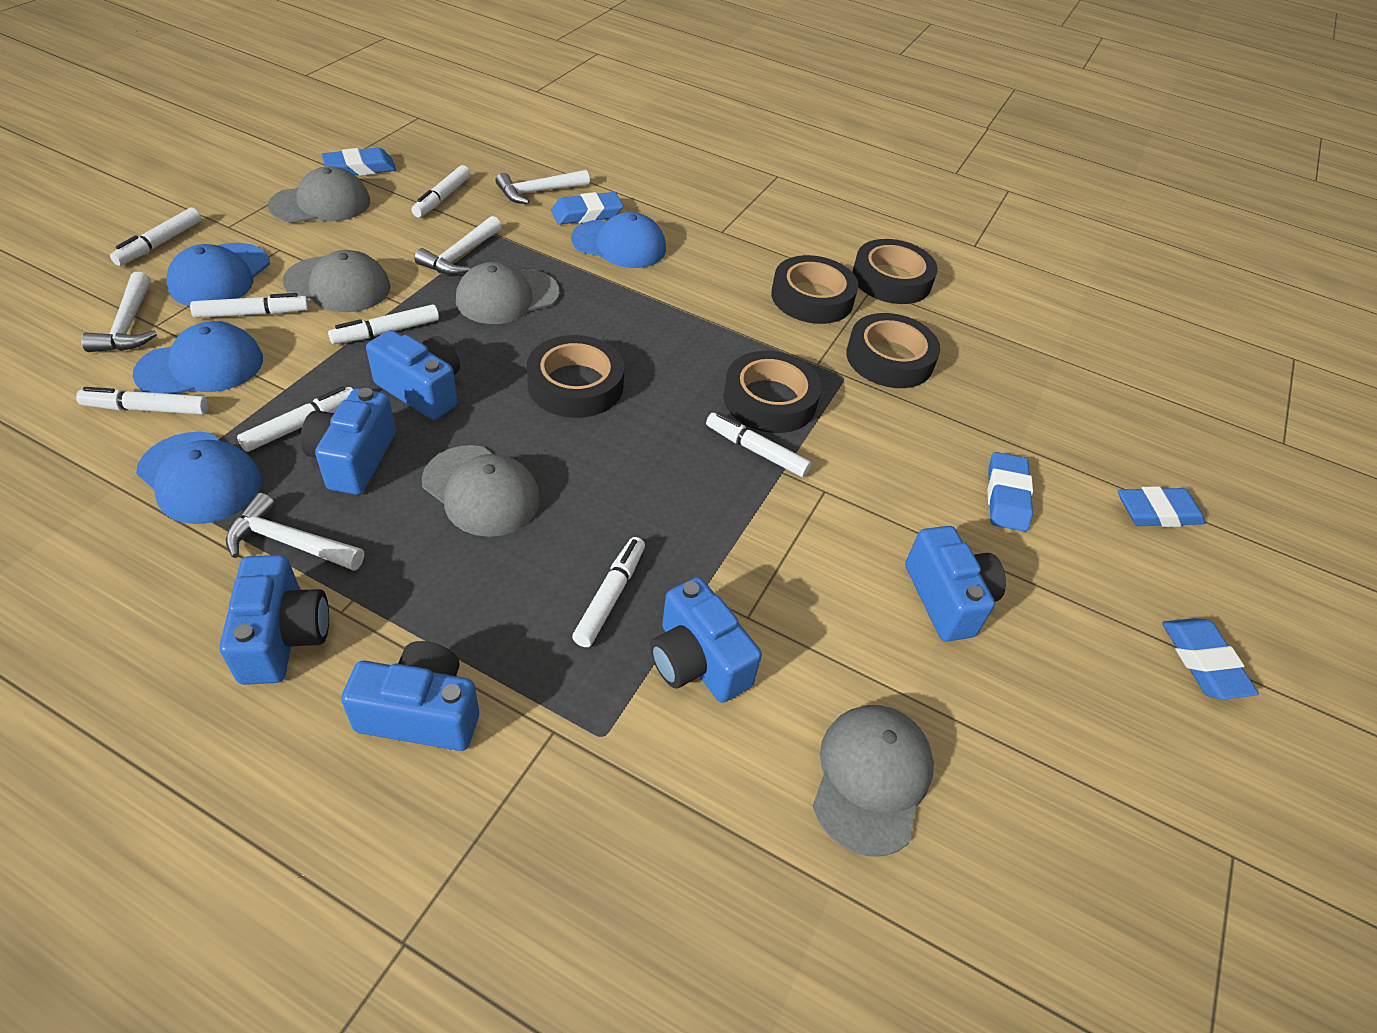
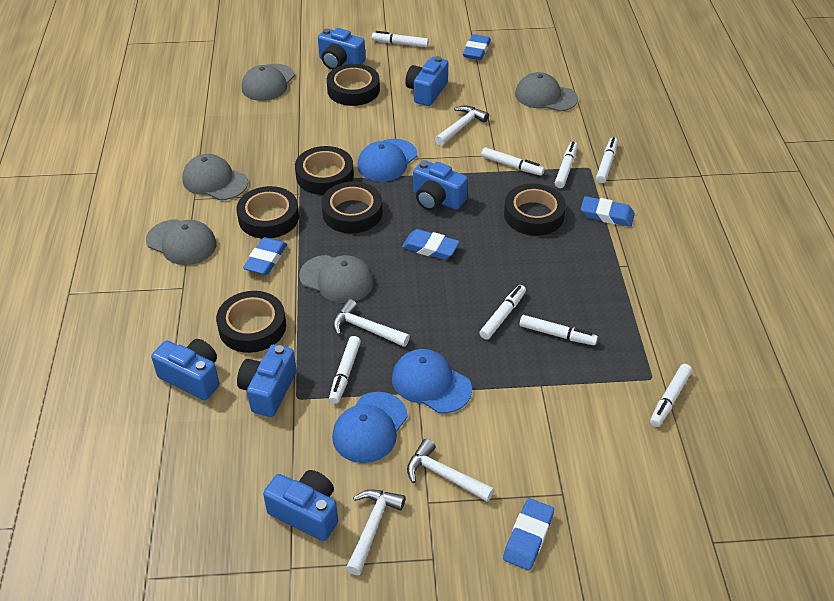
black tape: [527,335,624,418] [723,351,821,433] [771,255,858,324] [846,313,940,388] [852,239,938,304] = 5 -> [216,291,286,353] [237,186,299,239] [295,146,354,195] [321,181,382,233] [327,64,380,106] [504,184,566,236] = 6
blue cap: [133,321,263,394] [136,432,261,524] [167,243,270,306] [571,212,666,268] = 4 -> [332,392,408,463] [357,139,417,182] [392,349,472,413] = 3

